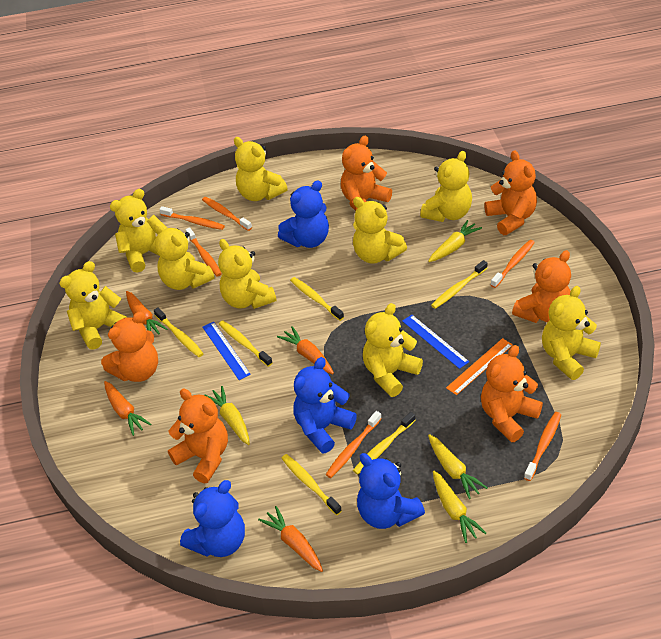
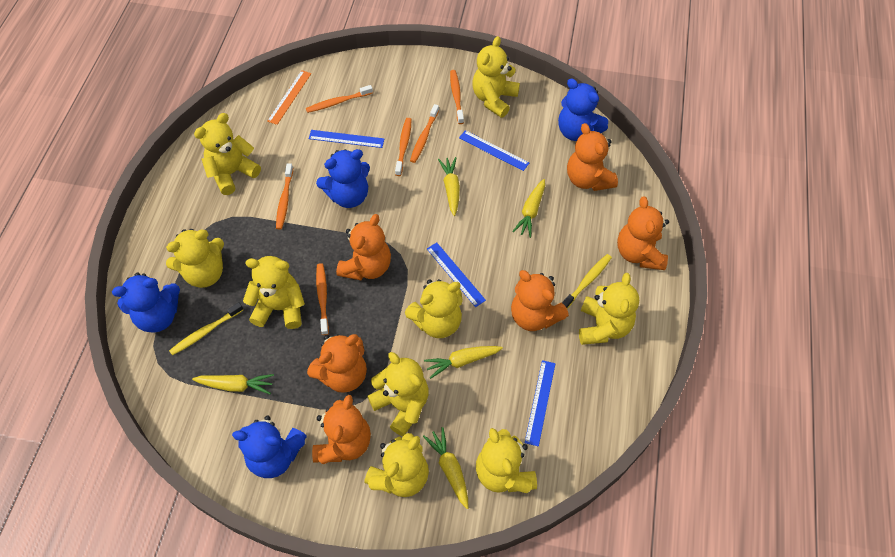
blue ruler: [202,322,251,380] [402,315,469,369] = 2 -> [309,130,384,148] [427,242,486,307] [459,130,529,171] [525,360,556,446] = 4
orange carrot: [104,381,151,436] [126,291,168,334] [258,506,323,572] [277,326,334,374] = 4 -> none = 0
yellow carrot: [204,386,250,445] [428,220,482,262] [428,434,488,499] [433,471,486,543] = 4 -> [192,374,274,394] [423,427,469,509] [424,346,503,379] [438,157,460,216] [512,179,545,238] = 5
yellow toothbrush: [154,307,204,357] [219,320,273,367] [281,454,342,515] [290,277,344,321] [353,412,415,475] [431,260,487,309] = 6 -> [169,302,243,355] [562,254,612,309] = 2

